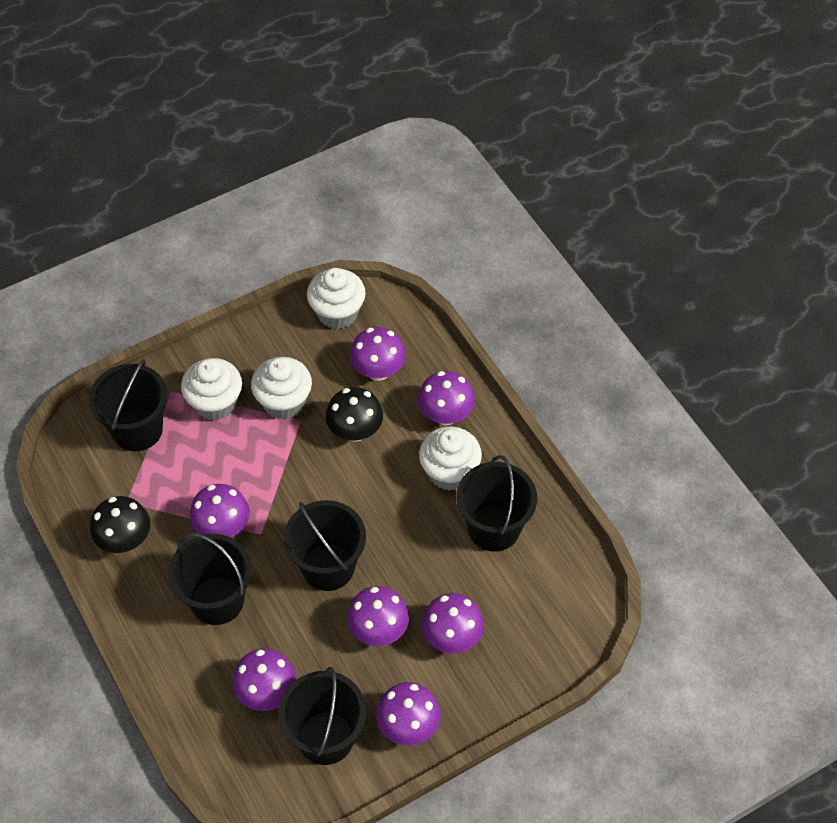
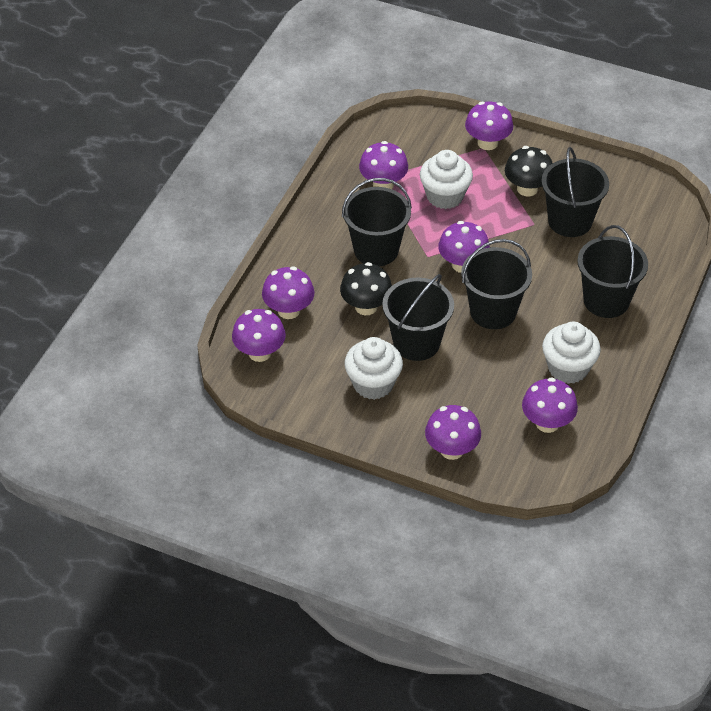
white cupcake: [181,358,242,421] [251,357,312,419] [307,268,366,329] [419,427,482,491] = 4 -> [345,337,403,400] [420,150,473,209] [542,322,601,384] = 3

